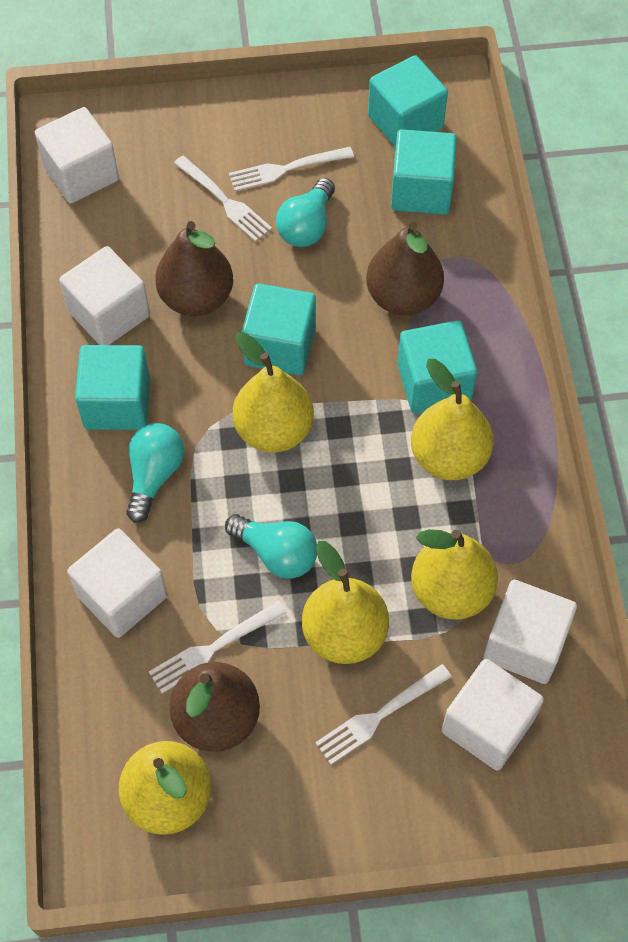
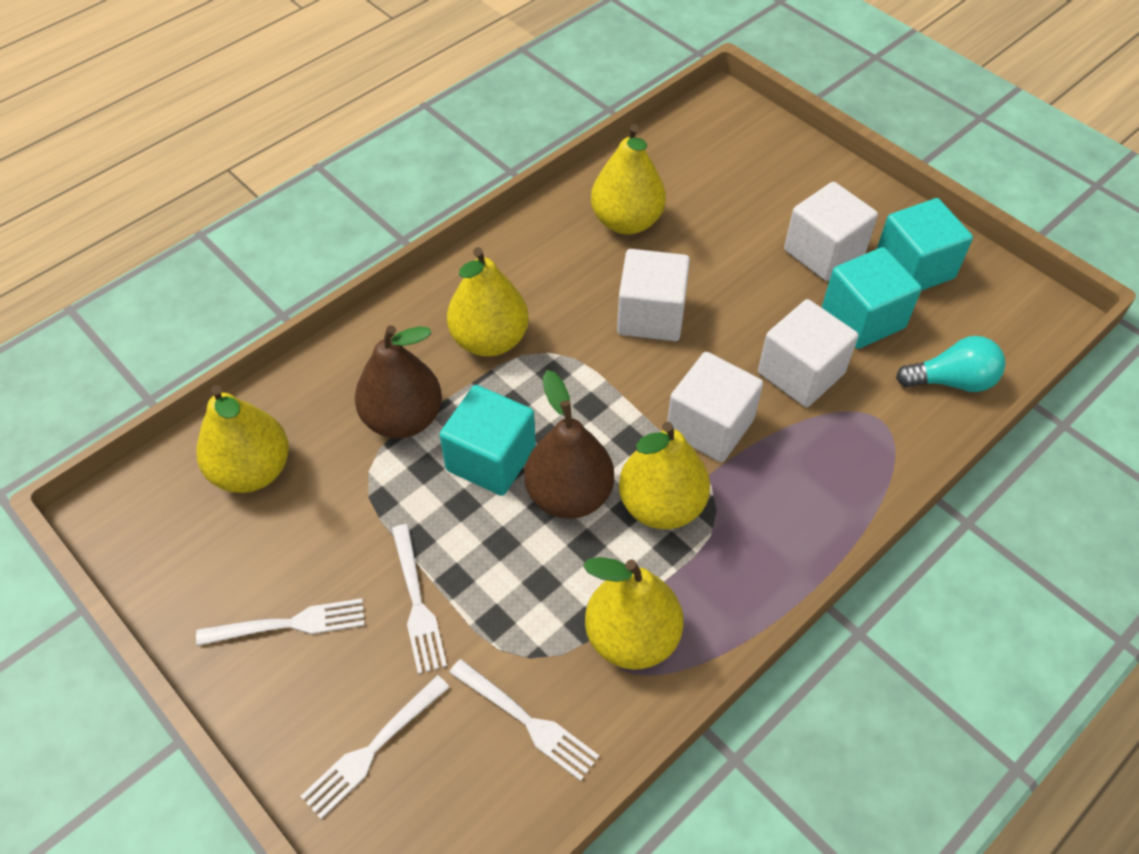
brown pear: [155,221,233,316] [170,662,260,752] [366,221,444,316] = 3 -> [355,325,442,438] [524,370,614,519] = 2
turquoise cube: [75,345,150,430] [242,283,316,375] [368,55,448,148] [391,129,457,215] [397,320,477,414] = 5 -> [439,385,536,496] [822,247,922,349] [877,198,973,291] = 3
turquoise light bulb: [126,423,184,523] [225,514,317,579] [276,178,335,247] = 3 -> [896,336,1005,392] = 1
white cube: [35,107,119,203] [59,246,150,345] [67,528,167,638] [442,659,544,771] [483,580,577,684] = 5 -> [617,249,690,341] [667,352,763,462] [758,299,858,407] [784,182,878,281] = 4

